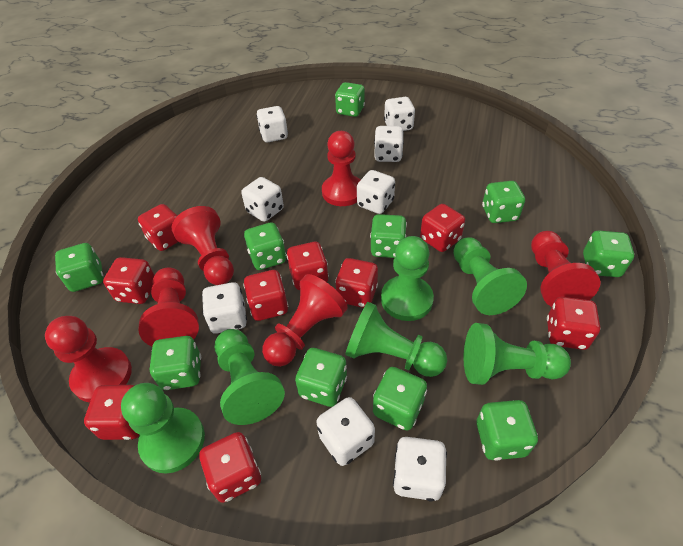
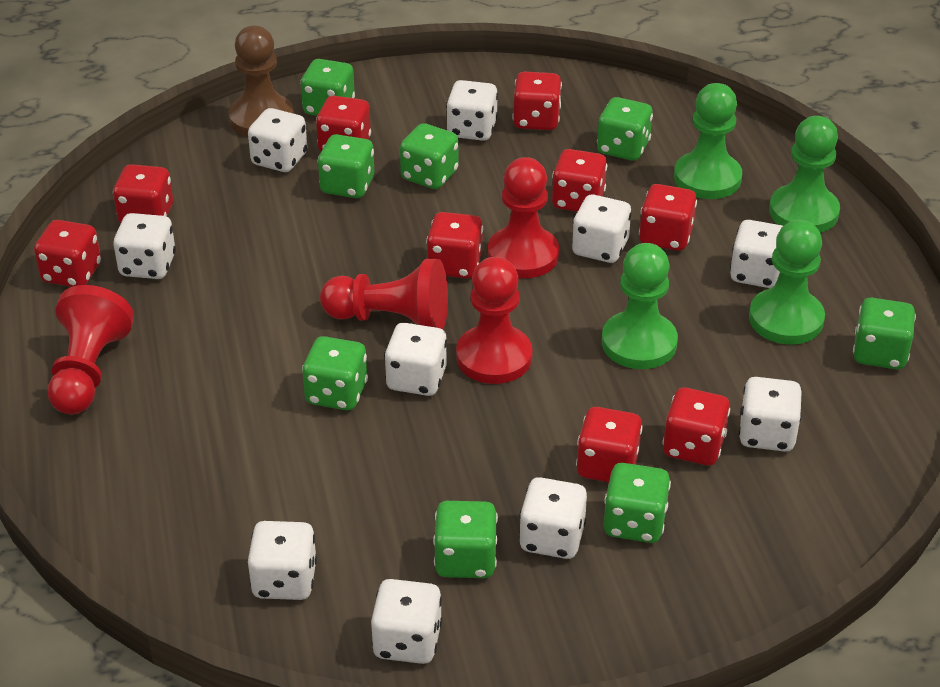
brown pawn: none = 0 -> [229,26,294,137] = 1
green dice: [55,243,103,292] [150,336,201,390] [244,222,286,270] [295,348,347,407] [335,82,365,117] [370,214,407,258] [373,367,427,431] [476,400,538,461] [482,181,525,223] [583,231,634,277] = 10 -> [300,59,355,116] [302,336,368,410] [318,134,374,198] [400,123,459,189] [433,501,498,578] [597,97,653,161] [604,463,671,543] [853,298,916,369] = 8
green pawn: [121,383,205,474] [215,329,285,425] [345,302,447,377] [381,236,434,321] [453,237,527,315] [463,323,571,385] = 6 -> [602,243,678,369] [674,83,742,199] [749,220,825,344] [769,116,840,233] = 4
red pawn: [45,316,132,403] [139,267,199,347] [172,206,234,285] [262,274,348,367] [322,131,360,206] [531,231,600,307] = 6 -> [48,285,134,414] [320,259,448,329] [456,257,533,384] [488,157,559,278] = 4
white dice: [202,282,247,334] [241,177,284,222] [256,106,288,142] [316,397,375,466] [357,170,395,214] [374,126,404,162] [384,97,415,131] [393,437,447,501] = 8 -> [113,213,176,279] [248,108,307,172] [248,521,317,600] [371,579,442,664] [384,323,447,396] [446,80,498,141] [519,477,587,559] [572,195,632,263] [730,220,783,288] [739,377,802,452] = 10

